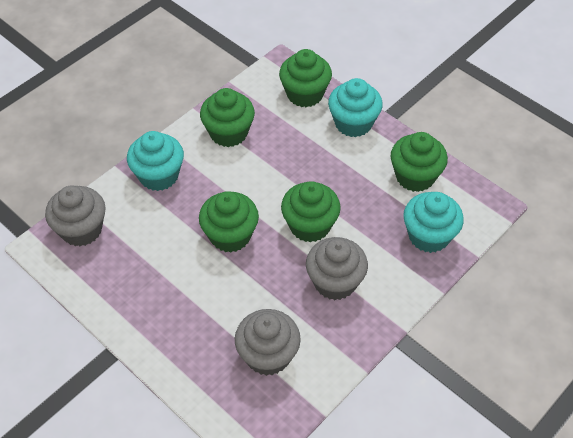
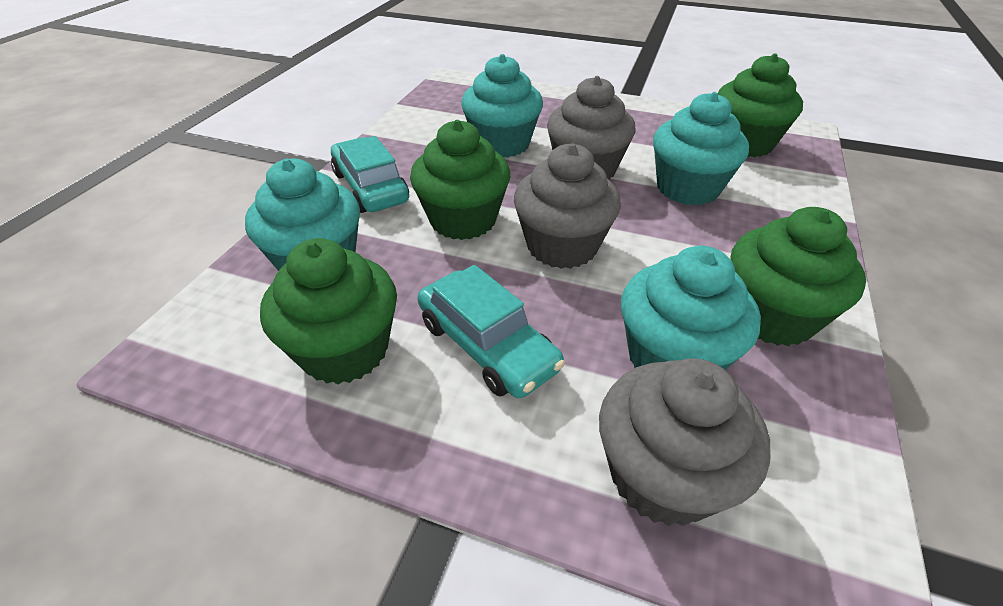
green cupcake: [199,191,259,253] [200,88,255,147] [279,49,332,107] [281,181,341,242] [391,132,448,192] = 5 -> [260,238,397,384] [410,120,510,240] [717,53,803,157] [730,207,866,346] = 4
turquoise car: none = 0 -> [331,136,409,213] [417,265,565,398] = 2
turquoise cupcake: [127,131,184,191] [328,78,383,137] [403,192,464,253] = 3 -> [245,158,360,271] [461,54,543,158] [621,246,761,370] [653,92,749,206] = 4

